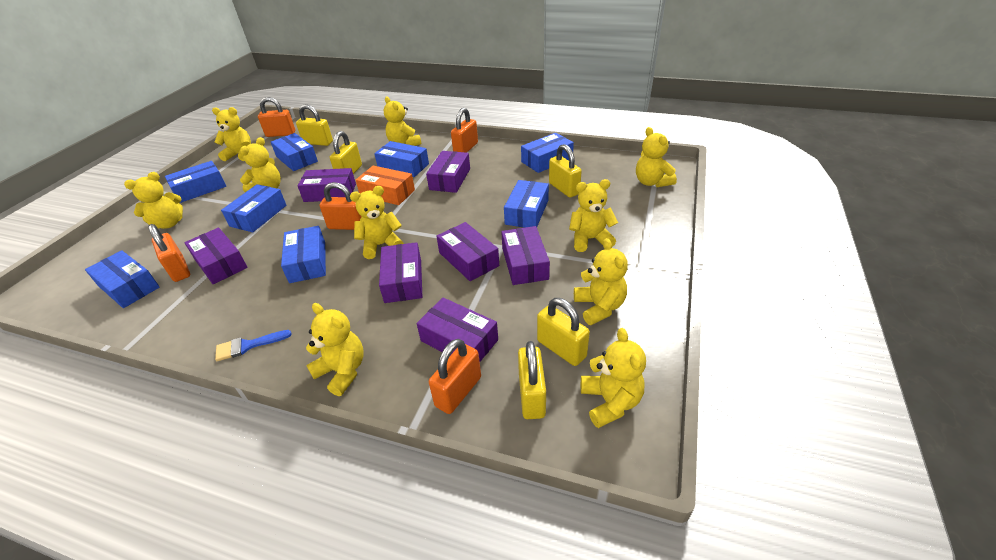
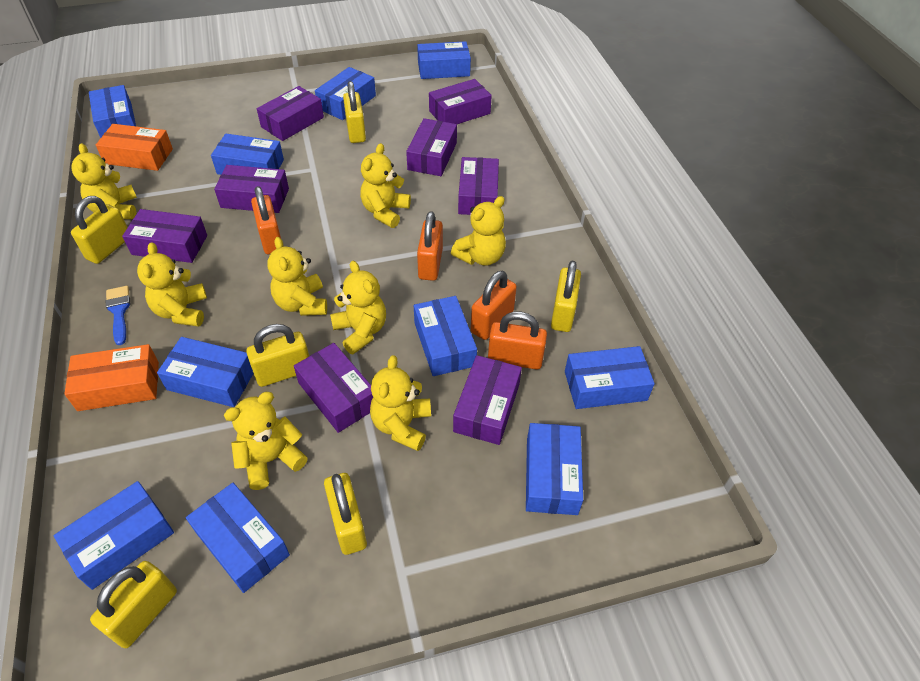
blue box: [85,250,159,308] [165,161,226,203] [221,184,287,232] [271,133,318,171] [281,226,326,283] [374,141,429,177] [504,180,549,228] [521,133,574,173] = 8 -> [54,481,174,590] [89,85,136,138] [157,337,254,407] [186,483,290,593] [211,134,284,175] [315,67,376,120] [414,296,477,376] [417,41,471,79] [526,423,583,515] [565,346,655,409] = 10
orange box: [356,166,415,205] = 1 -> [64,344,159,411] [96,124,173,171] = 2
orange padlock: [148,224,190,282] [258,97,295,137] [320,182,362,230] [429,339,481,414] [451,108,478,153] = 5 -> [251,186,281,254] [417,211,443,281] [471,270,517,340] [488,312,547,370] = 4
purple box: [184,228,248,284] [298,168,356,202] [379,242,422,303] [417,297,498,361] [426,151,470,193] [436,222,499,281] [501,226,550,285] = 7 -> [122,209,207,263] [214,165,289,213] [257,86,324,141] [294,343,373,433] [406,118,457,176] [429,79,492,124] [453,355,522,445] [458,157,499,215] = 8
yellow padlock: [296,104,333,146] [330,131,362,174] [518,341,546,419] [537,298,590,366] [549,144,582,198] = 5 -> [71,196,128,264] [90,561,177,648] [246,324,309,387] [324,473,367,555] [343,81,366,143] [551,261,581,332] = 6
yellow teddy bear: [124,172,183,229] [212,107,251,161] [240,137,281,192] [306,303,364,396] [350,186,404,259] [384,96,421,146] [569,179,618,252] [574,238,628,325] [581,328,646,428] [636,127,677,187] = 10 -> [71,143,137,219] [137,242,207,327] [224,392,307,490] [267,237,327,316] [330,261,386,354] [360,143,411,228] [370,355,431,451] [451,196,506,266] = 8

